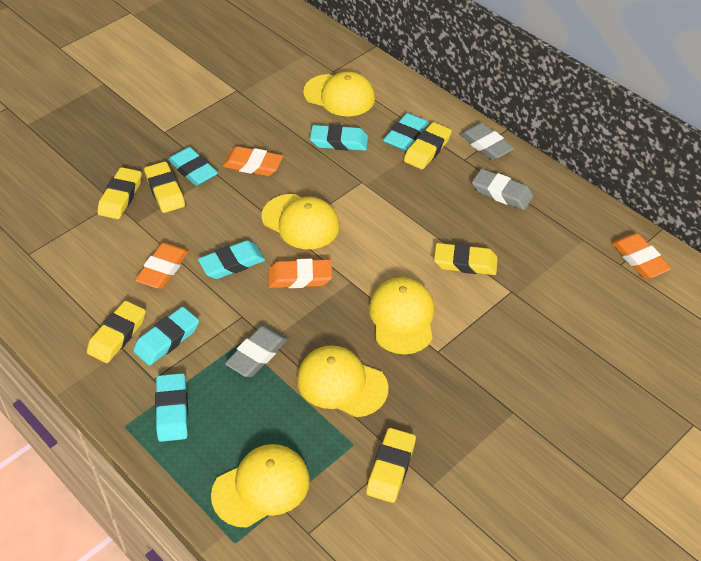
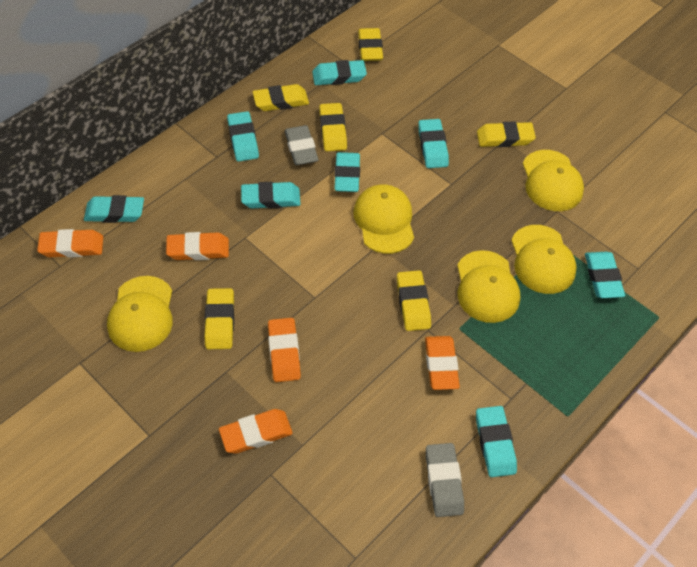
grey eraser: [225,326,288,377] [460,123,514,160] [472,169,533,210] = 3 -> [285,125,319,165] [426,443,464,517] = 2
orange eraser: [135,243,189,289] [223,146,283,176] [269,259,332,288] [612,233,671,279] = 4 -> [37,229,103,258] [166,232,229,260] [219,409,293,454] [268,318,301,382] [425,336,460,390] = 5
turquoise eraser: [133,307,199,366] [155,373,188,442] [168,147,218,186] [198,240,265,279] [310,125,368,151] [383,113,429,151] = 6 -> [84,195,144,223] [227,111,259,162] [241,182,301,209] [312,60,367,85] [334,152,360,192] [418,119,449,168] [476,406,517,477] [585,252,625,298] = 8

